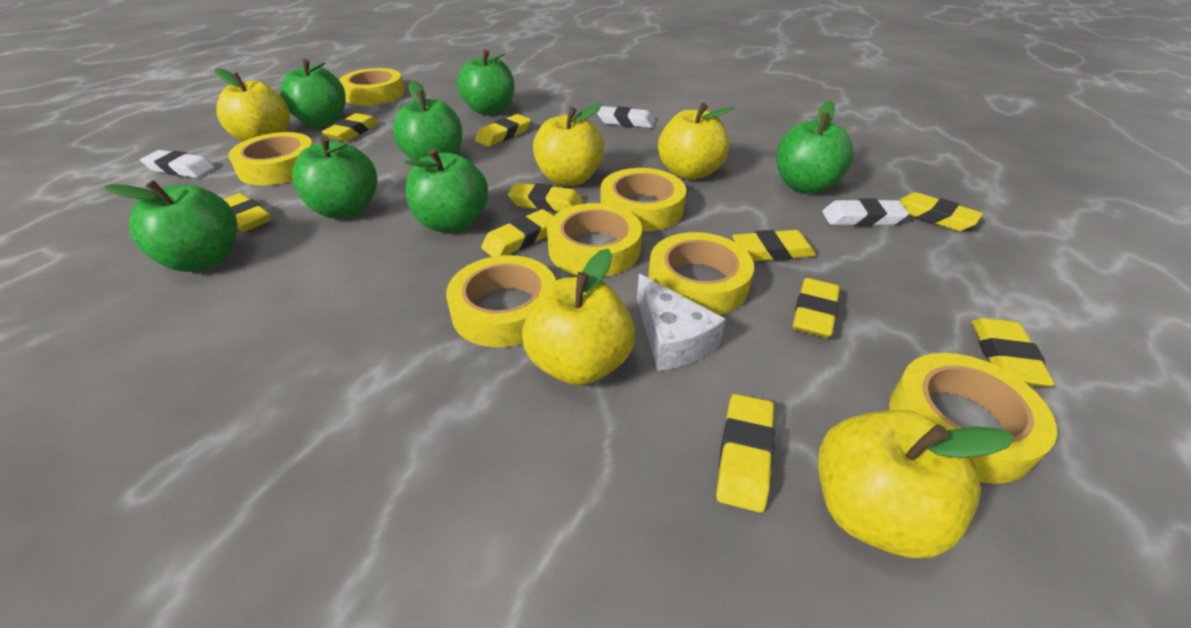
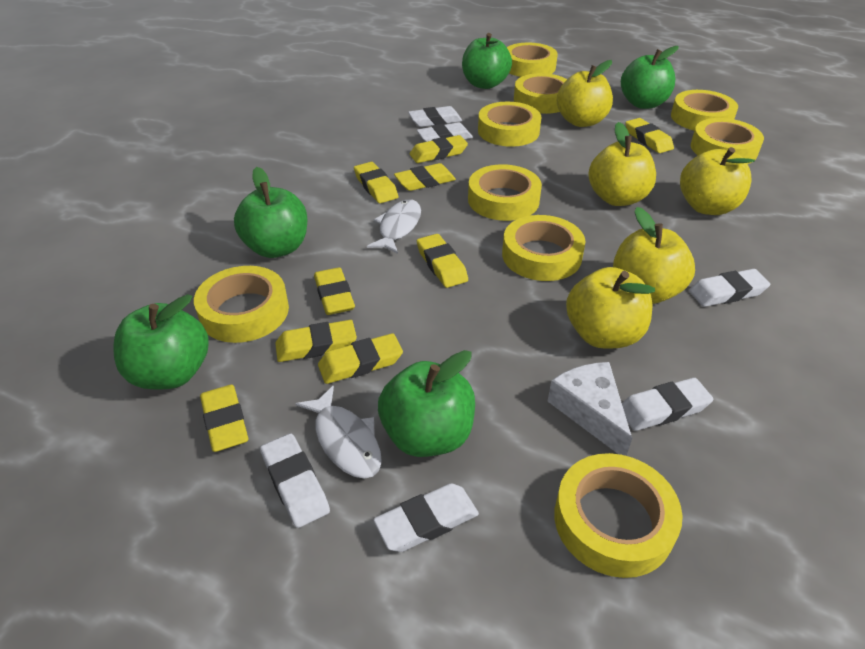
green apple: [104,180,237,272] [280,59,346,127] [292,136,377,219] [393,80,462,160] [404,148,488,232] [457,49,514,115] [776,101,854,193] = 7 -> [113,294,209,390] [234,167,307,258] [378,350,475,457] [462,33,512,89] [621,46,679,109] = 5
white eraser: [140,150,215,178] [597,106,655,128] [822,199,909,226] = 3 -> [260,433,330,528] [374,484,479,552] [408,106,462,127] [417,122,473,142] [622,378,713,431] [689,269,770,307] = 6
white fish: none = 0 -> [295,385,382,479] [367,200,421,254] = 2
yellow eraser: [224,193,270,232] [322,113,379,141] [475,114,531,147] [481,209,553,257] [508,183,583,212] [716,394,775,513] [732,230,816,261] [792,278,840,338] [899,192,983,231] [971,318,1055,387] = 10 -> [200,385,249,452] [275,320,357,362] [314,267,355,315] [318,333,403,384] [354,162,398,203] [394,163,456,191] [410,135,468,163] [417,234,468,288] [625,118,674,153] = 9
yellow tape: [228,132,313,186] [339,68,405,106] [446,255,556,347] [547,203,642,277] [600,168,686,231] [648,232,754,315] [889,353,1057,484] = 7 -> [194,266,289,343] [468,164,542,221] [478,102,541,147] [502,215,586,281] [507,42,558,77] [514,73,567,114] [554,453,683,578] [671,90,738,131] [691,118,764,164] = 9

